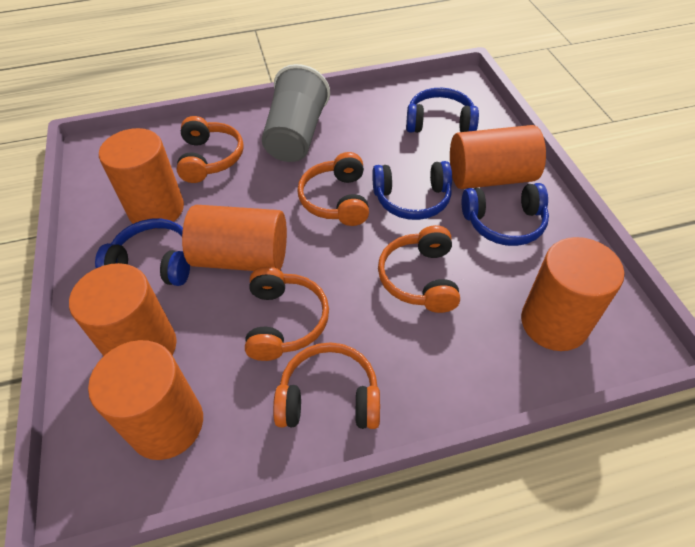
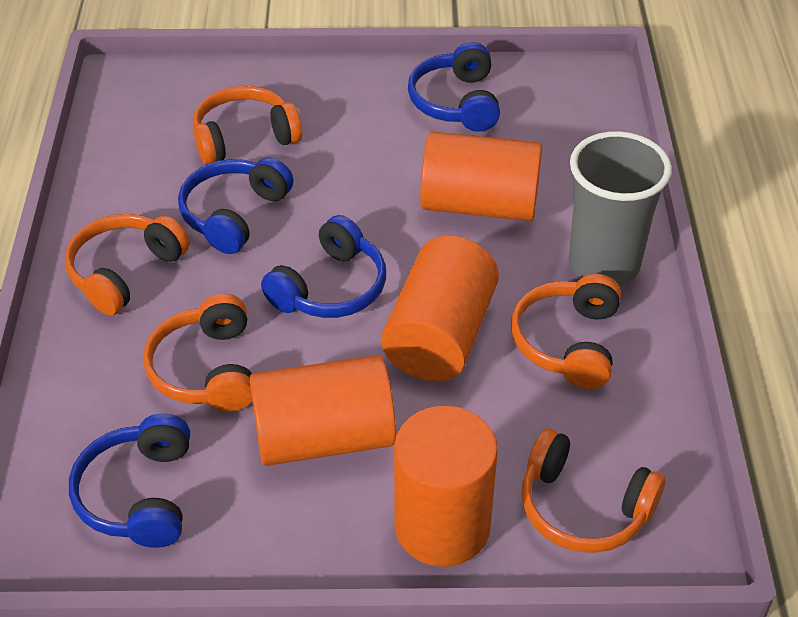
orange cylinder: [69,263,177,356] [88,340,203,460] [99,128,184,229] [182,205,287,271] [450,125,546,189] [521,237,624,351] = 6 -> [249,355,396,466] [381,235,499,382] [394,406,498,567] [420,132,542,221] = 4

